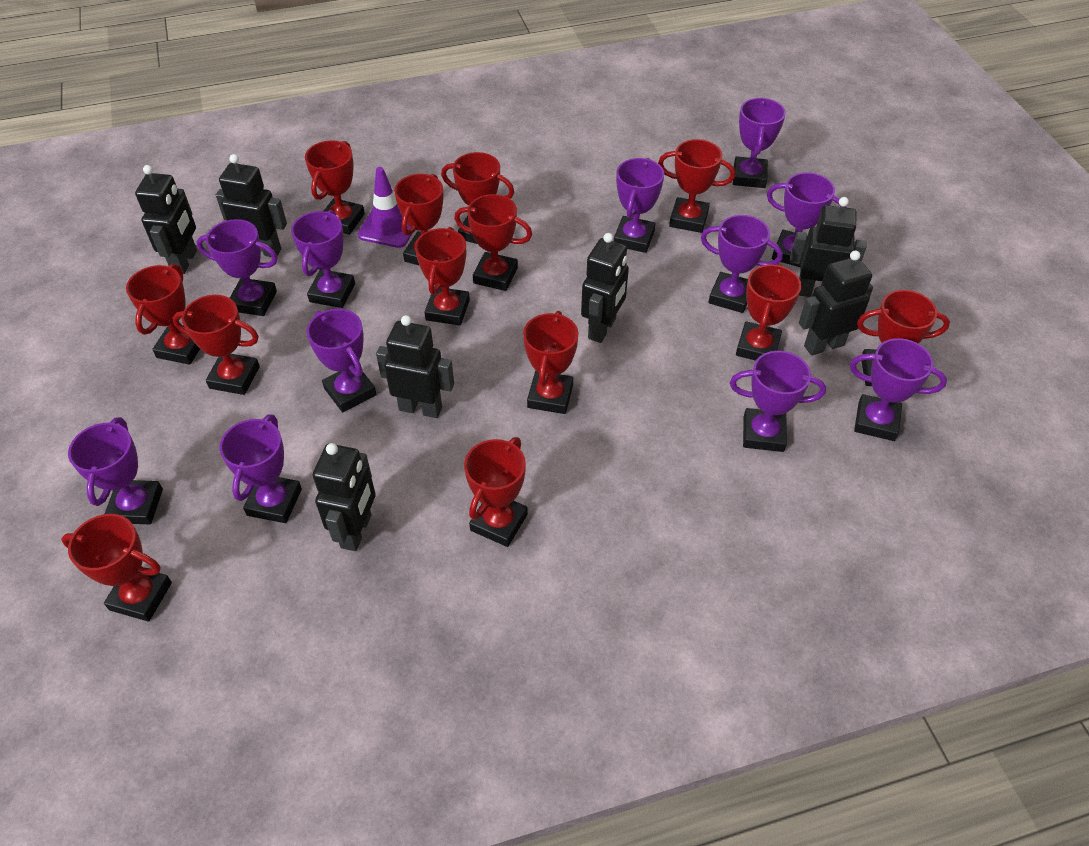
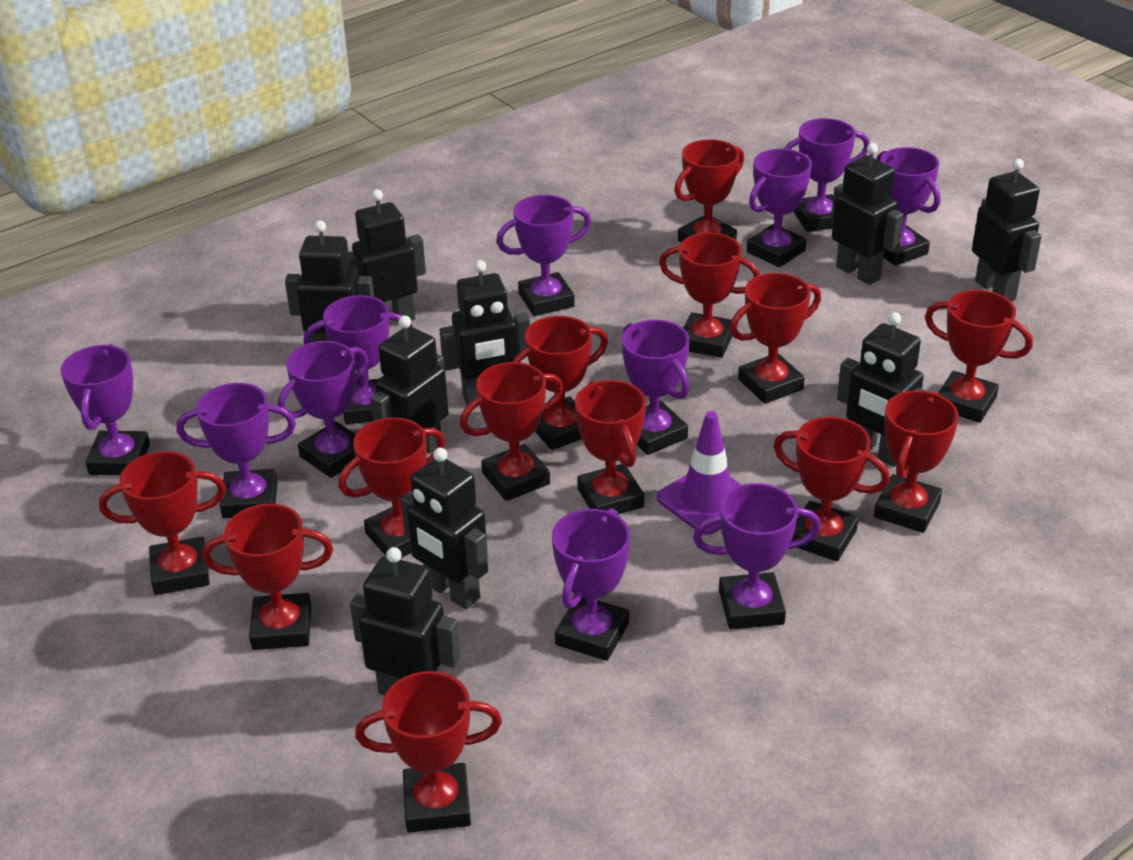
black robot: [135,165,197,274] [216,154,287,257] [313,443,376,551] [376,315,454,418] [581,233,629,343] [790,197,866,297] [799,250,873,356] = 7 -> [285,221,374,343] [348,189,426,320] [350,547,461,696] [370,315,449,454] [401,448,488,609] [440,260,530,405] [831,143,904,285] [837,312,926,467] [972,159,1042,301] = 9

